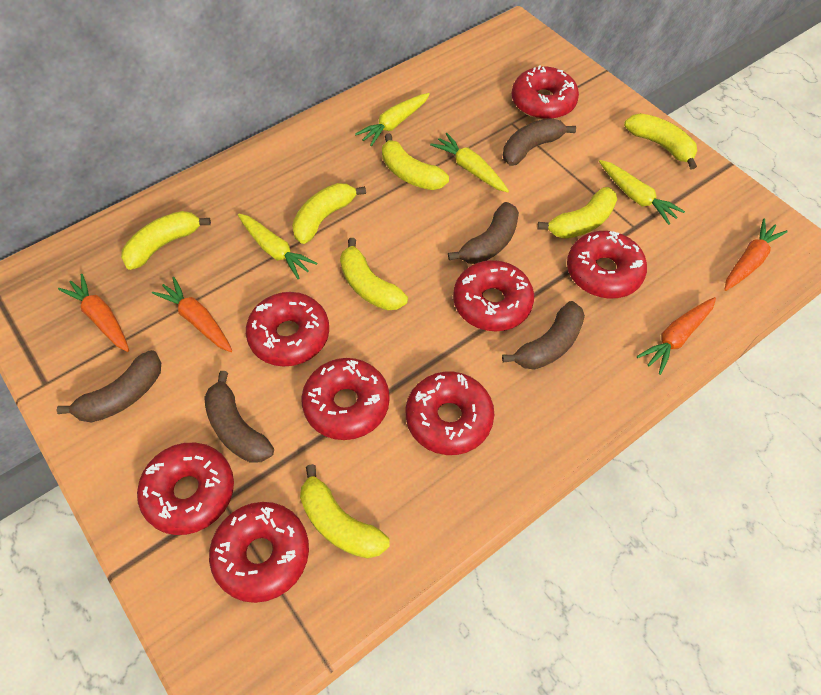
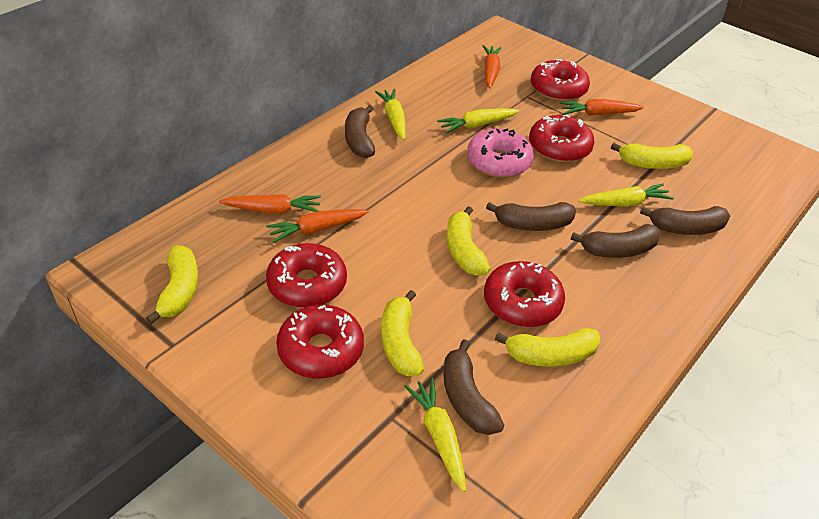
pink donut: none = 0 -> [467,128,534,178] = 1
red donut: [137,443,234,535] [209,502,309,603] [246,292,329,367] [301,358,390,440] [406,372,494,455] [453,260,534,331] [512,65,579,120] [567,231,647,299] = 8 -> [266,243,347,308] [276,305,364,379] [484,261,565,327] [529,114,595,163] [531,59,590,102] = 5
yellow banana: [121,211,211,270] [292,183,366,244] [300,464,390,559] [340,238,408,311] [382,133,449,190] [537,187,617,239] [624,113,697,170] = 7 -> [146,245,198,324] [381,290,424,376] [446,206,490,276] [495,328,601,367] [611,143,693,169] = 5

